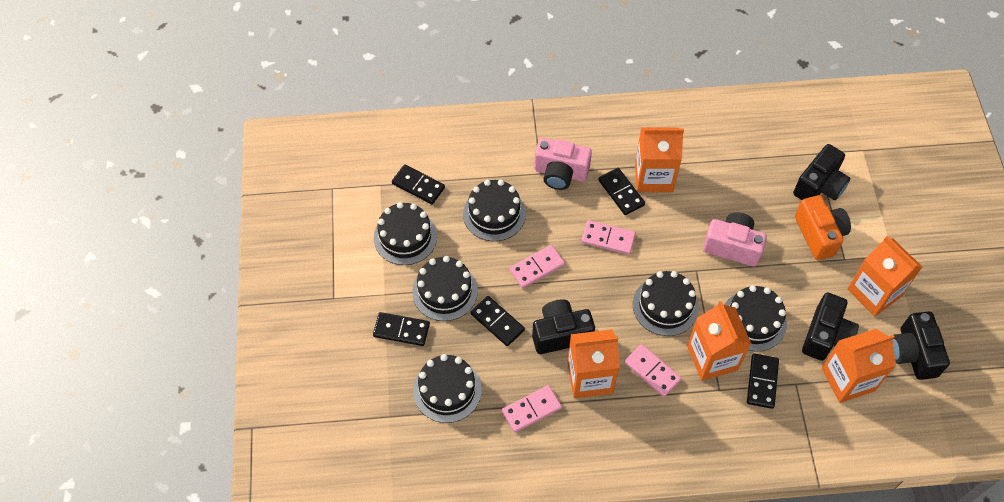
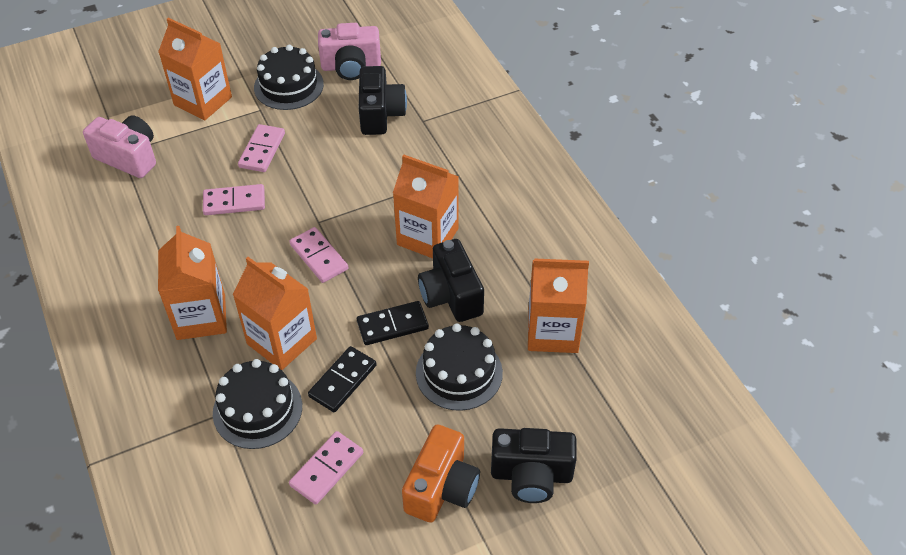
black cake: [374,202,437,265] [412,256,478,321] [413,354,482,423] [463,180,526,241] [633,271,699,336] [724,285,787,352] = 6 -> [213,359,302,449] [254,45,324,110] [416,323,503,411] = 3
black camera: [532,299,595,354] [793,144,850,200] [802,293,859,361] [892,312,950,380] = 4 -> [359,66,407,135] [418,239,484,322] [491,428,577,503] = 3
black domino: [373,312,430,346] [392,164,445,204] [471,296,525,346] [599,168,645,215] [747,354,779,409] = 5 -> [308,346,377,412] [357,301,429,345] = 2

